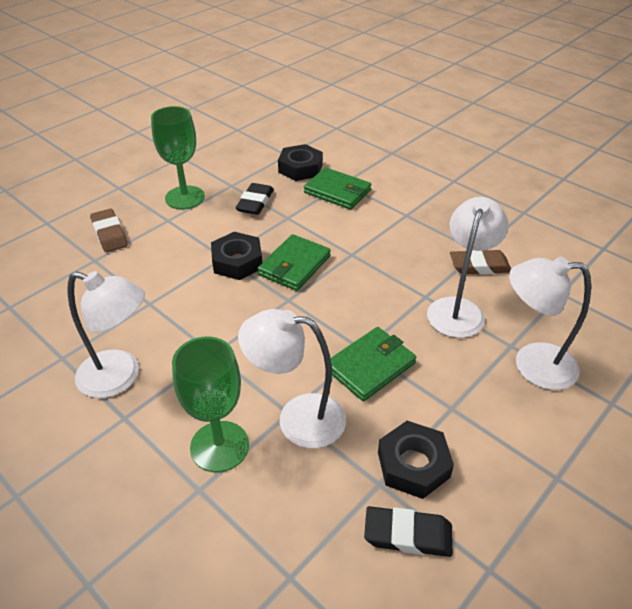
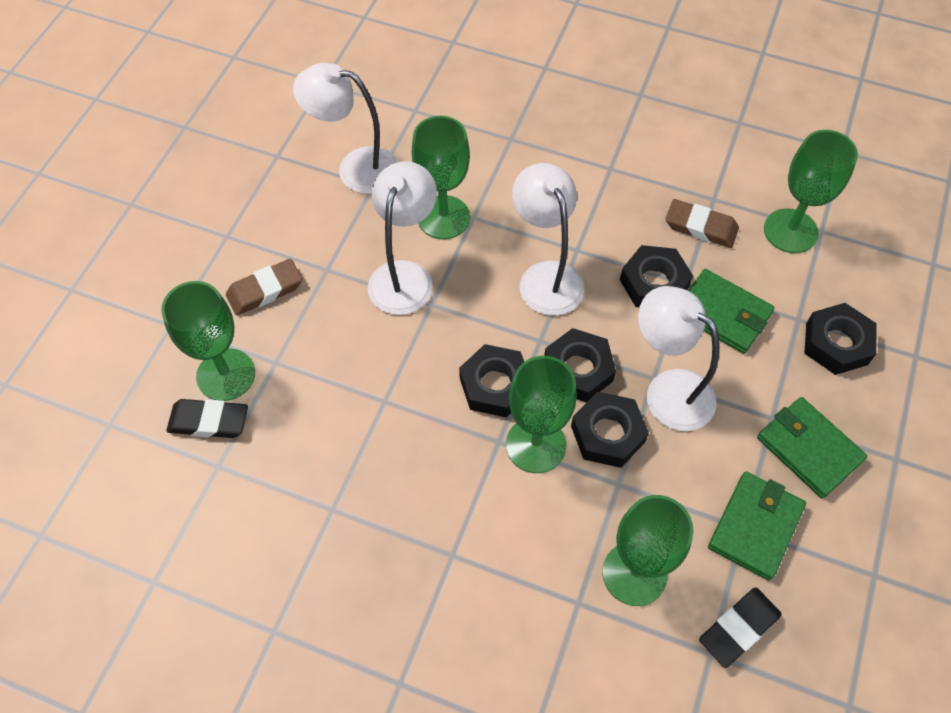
black nut: [211,232,262,280] [278,144,323,181] [378,421,454,499] = 3 -> [459,344,524,417] [544,328,616,402] [571,392,649,468] [620,245,693,307] [804,303,877,375] = 5
green goblet: [151,106,205,209] [172,337,249,472] = 2 -> [161,281,255,401] [412,116,470,239] [506,356,577,473] [602,495,693,606] [764,130,858,253] = 5

